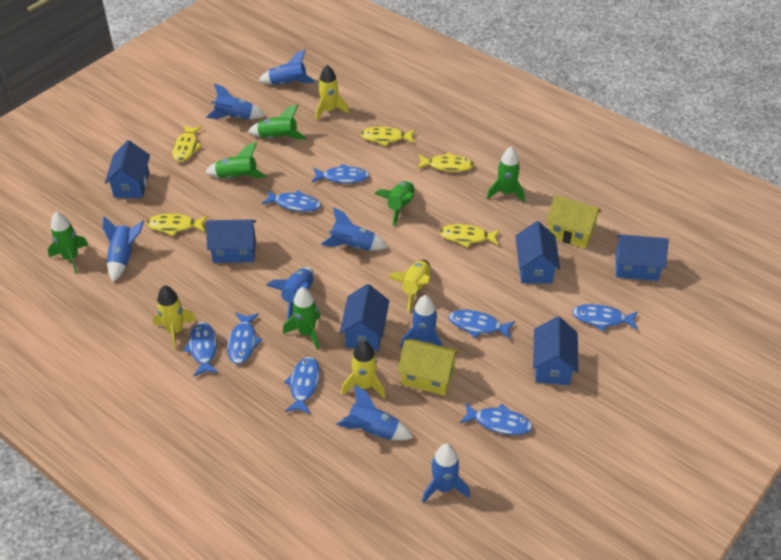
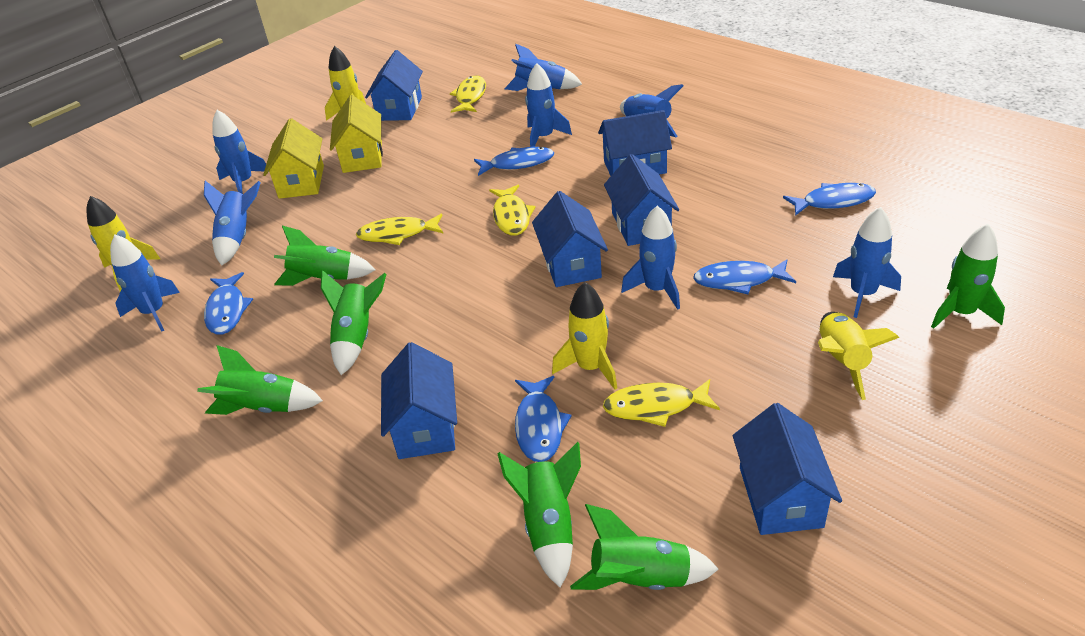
blue fish: [183,322,218,377] [227,313,262,364] [262,190,321,212] [284,357,320,414] [312,164,370,183] [449,310,515,339] [460,403,533,435] [572,304,638,331] = 8 -> [204,272,253,335] [474,147,554,176] [515,376,572,462] [693,259,796,294] [783,183,876,216] = 5
yellow fish: [146,214,208,236] [172,126,202,162] [360,127,415,146] [417,152,474,172] [439,224,500,248] = 5 -> [356,214,443,245] [450,75,486,113] [489,185,536,236] [603,379,720,427] = 4

